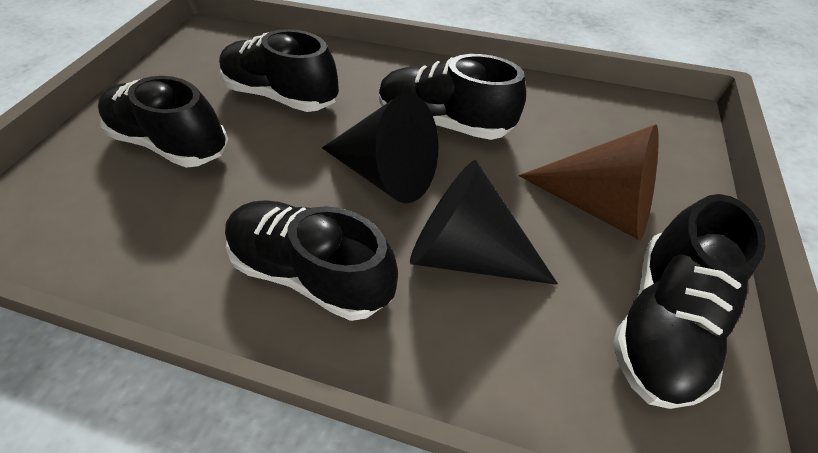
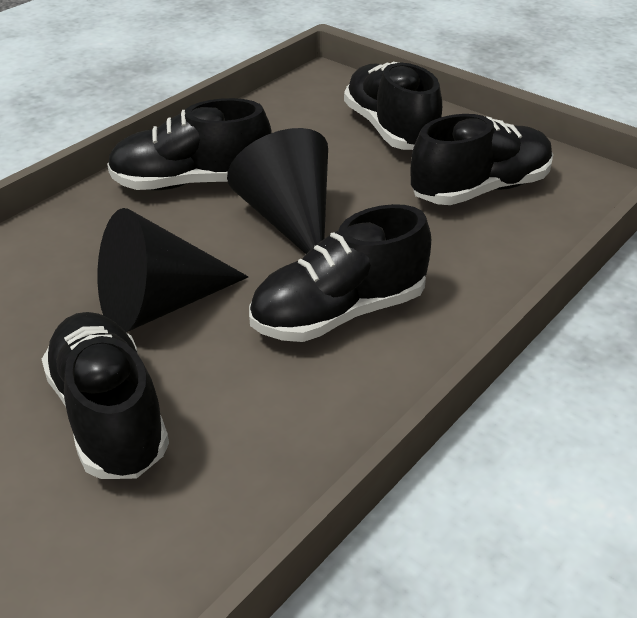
brown cone: [519,124,659,240] = 1 -> none = 0

